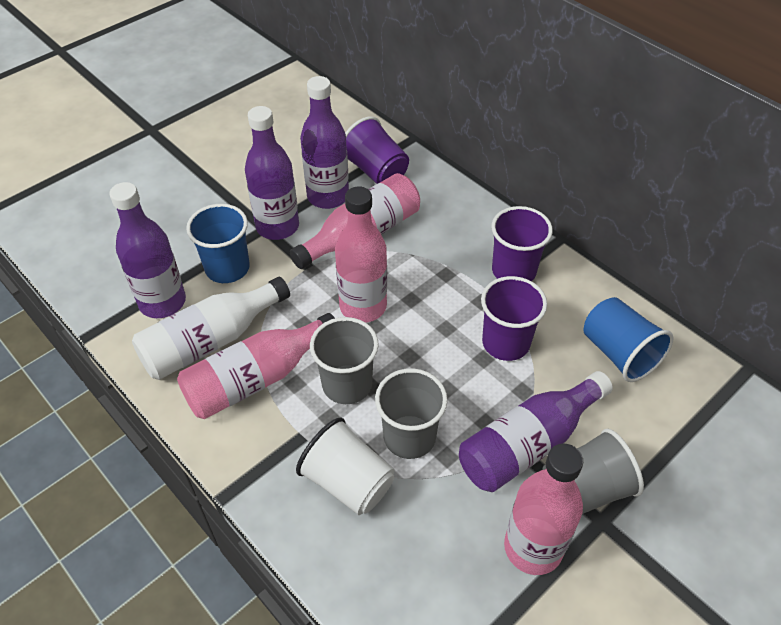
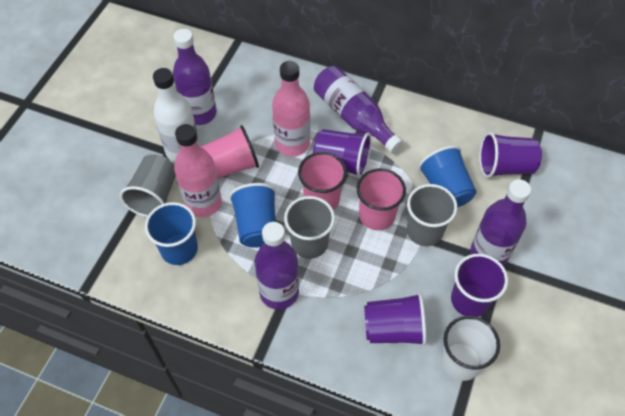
blue cup: [186,204,250,283] [583,297,674,382] = 2 -> [145,202,198,265] [229,183,276,248] [418,145,477,208] = 3
pink bottle: [177,313,335,419] [290,173,420,269] [335,187,387,323] [504,444,583,575] = 4 -> [174,124,222,217] [272,61,310,157] = 2
pink cup: none = 0 -> [201,125,259,179] [298,152,347,210] [356,168,406,230] = 3
purple cup: [345,116,409,184] [481,276,547,361] [491,206,553,281] = 3 -> [313,129,371,178] [364,293,426,346] [451,254,508,317] [479,132,542,178] = 4

